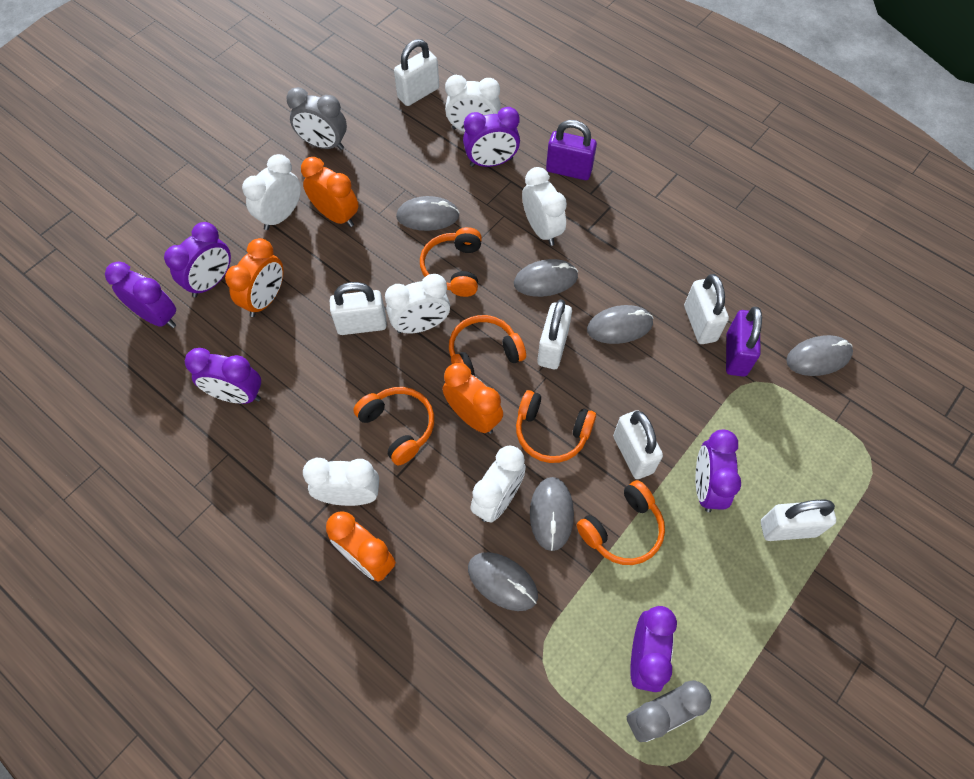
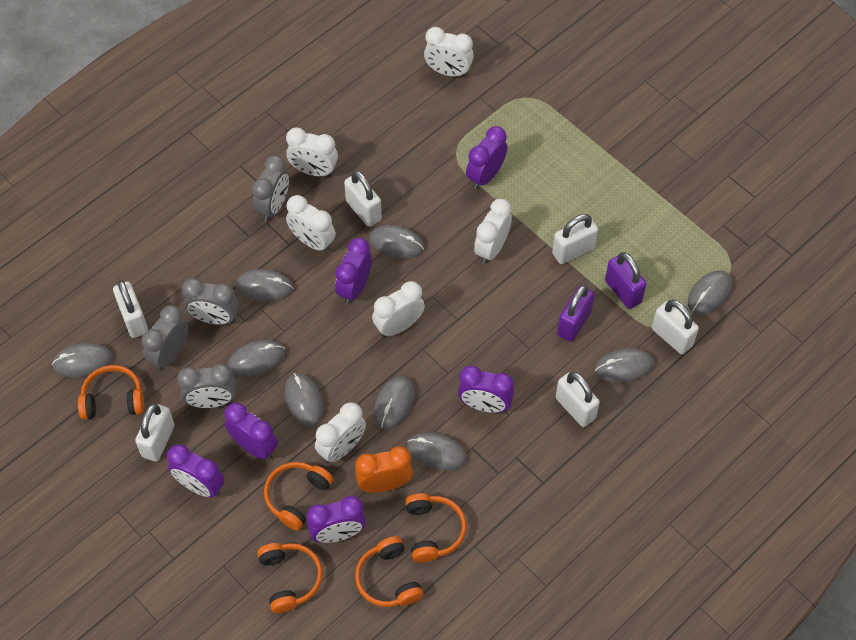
grey clock: [286,87,347,150] [626,680,711,742] = 2 -> [142,305,189,371] [177,364,236,408] [182,278,239,325] [252,155,289,222] = 4
grey mouse: [396,196,460,231] [468,552,538,611] [514,259,578,297] [530,477,574,551] [587,305,653,344] [786,335,853,376] = 6 -> [52,343,113,377] [227,340,285,377] [236,269,293,302] [284,373,323,427] [369,225,424,259] [374,376,414,429] [407,432,467,470] [595,348,654,383] [688,270,732,315] = 9
orange clock: [225,238,284,317] [301,157,359,227] [326,512,396,582] [443,363,503,434] = 4 -> [355,446,413,493] = 1

